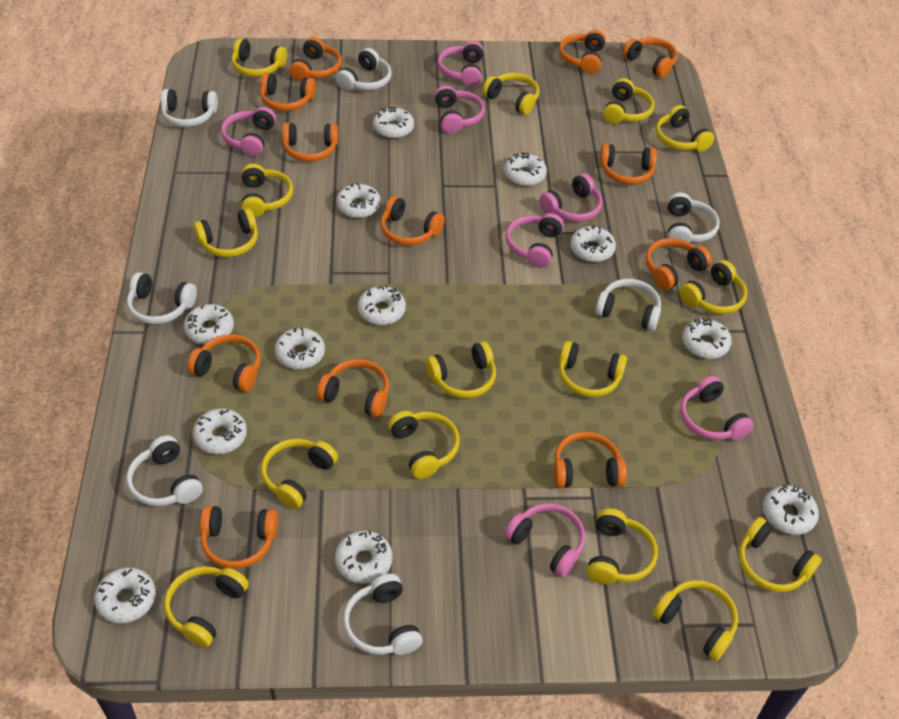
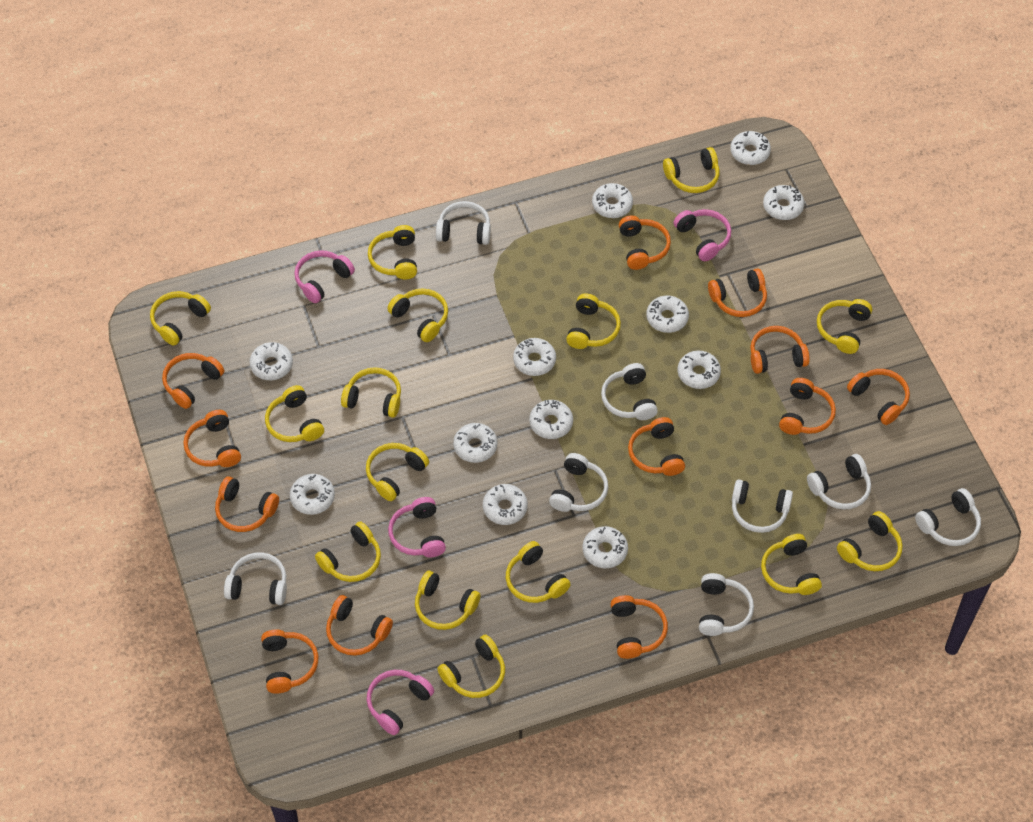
pink headphones: [221,107,276,156] [434,85,485,134] [437,41,484,87] [504,503,585,577] [506,213,564,268] [539,173,602,222] [680,376,754,440] = 7 -> [294,250,355,303] [367,670,434,735] [388,497,446,557] [674,209,731,261] = 4
white headphones: [127,272,197,324] [127,435,203,506] [161,89,218,127] [336,48,392,91] [343,574,422,655] [595,279,661,331] [668,192,720,243] = 7 -> [224,553,287,605] [436,201,491,245] [549,453,608,512] [601,363,658,420] [699,573,754,636] [732,479,793,533] [807,454,871,510] [915,488,981,546] = 8

